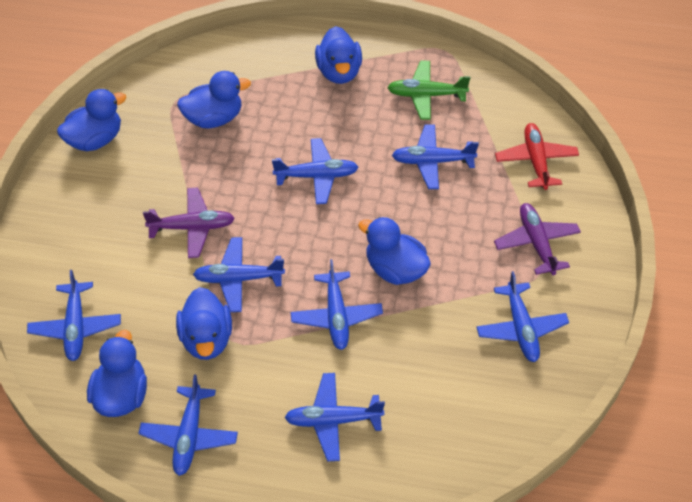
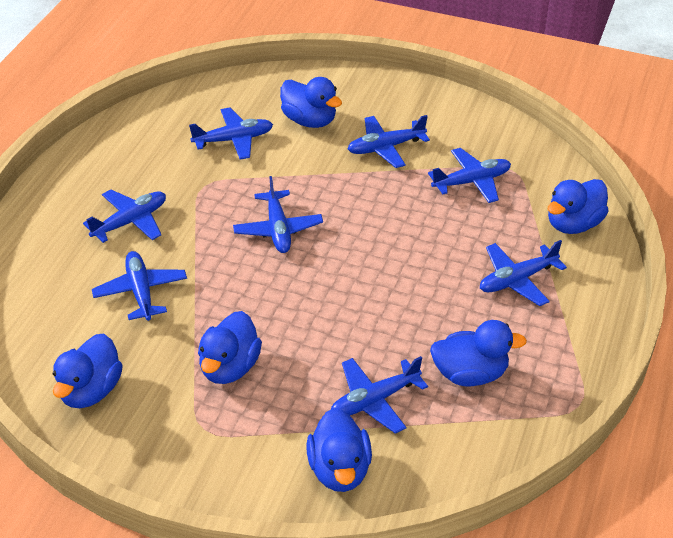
green plane: [387,60,470,120] = 1 -> none = 0
purple plane: [143,188,235,258] [494,203,581,275] = 2 -> none = 0
red plane: [495,123,579,190] = 1 -> none = 0

